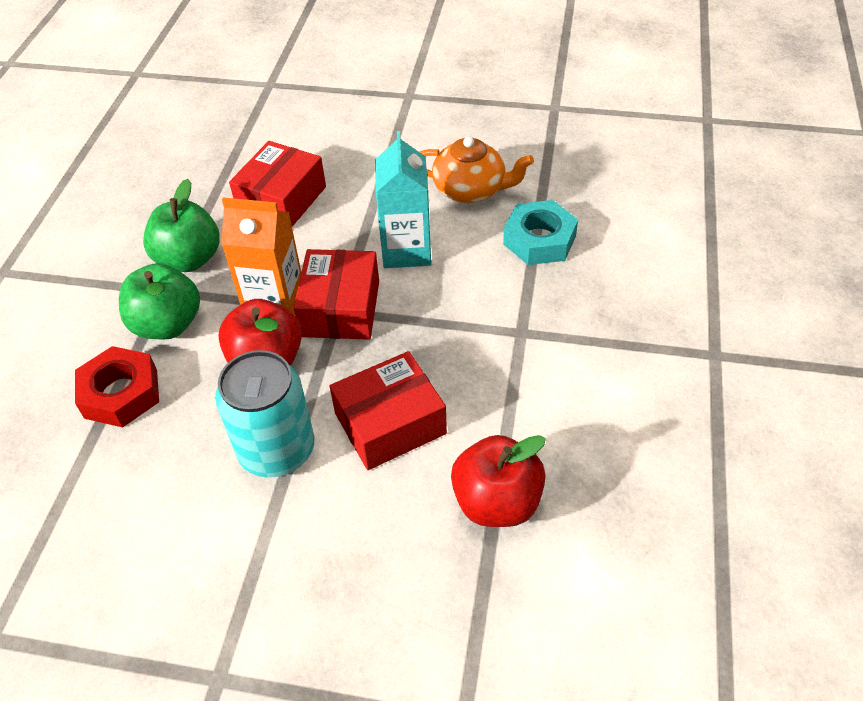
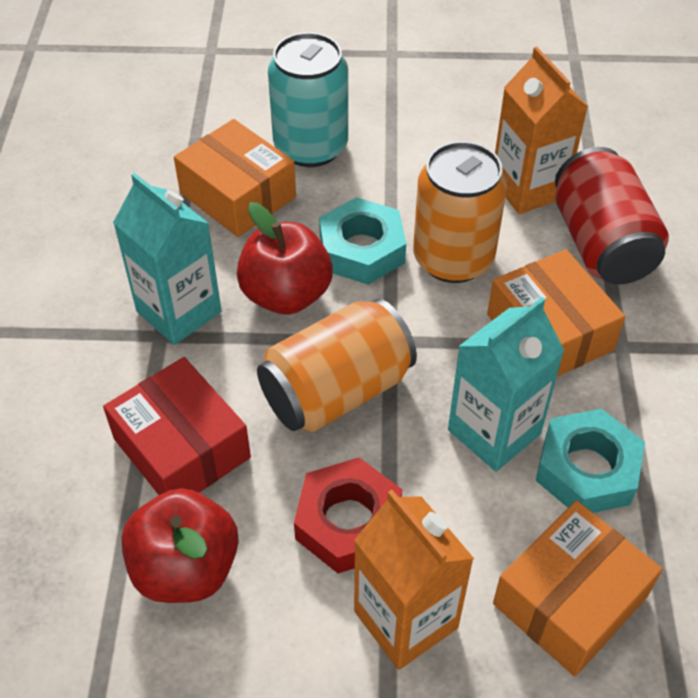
green apple: [119,263,200,339] [143,179,220,272] = 2 -> none = 0
orange box: none = 0 -> [174,119,296,237] [487,249,625,376] [493,500,663,676] = 3
orange can: none = 0 -> [257,298,417,432] [413,141,507,283] = 2
orange carton: [221,197,301,315] = 1 -> [354,490,474,670] [495,47,588,214] = 2
orange teapot: [420,136,534,203] = 1 -> none = 0
red box: [229,141,326,227] [293,249,379,340] [330,351,447,470] = 3 -> [103,357,251,495] = 1
red can: none = 0 -> [555,147,669,284] = 1
turquoise carton: [375,131,431,268] = 1 -> [113,173,222,345] [448,297,565,472] = 2
turquoise nut: [503,200,578,265] = 1 -> [319,197,406,285] [535,408,645,513] = 2

